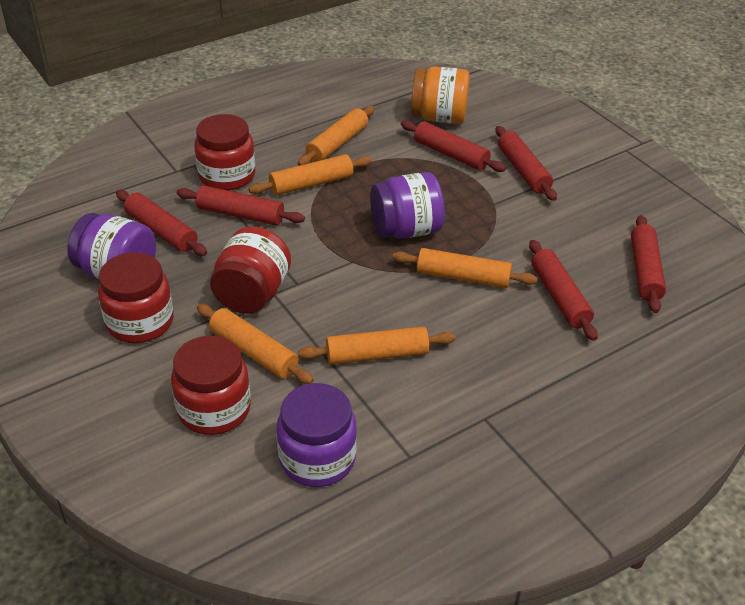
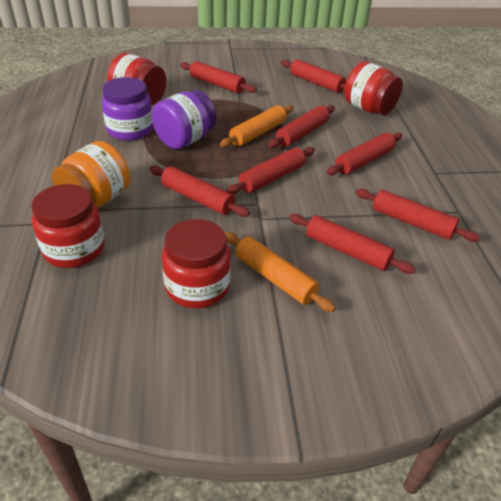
orange rolling pin: [197,304,314,384] [248,154,372,196] [298,106,375,166] [298,326,456,364] [393,248,537,288] = 5 -> [220,105,293,147] [225,232,336,312] = 2
purple jar: [67,213,156,279] [276,383,357,487] [370,172,445,239] = 3 -> [102,77,153,141] [152,90,216,149] = 2
red rolling pin: [116,190,207,256] [177,185,305,225] [401,120,506,172] [496,126,557,201] [529,240,598,341] [631,215,666,313] = 6 -> [150,165,250,217] [180,61,257,93] [226,147,315,194] [268,105,335,148] [281,59,346,93] [289,214,416,274] [326,133,402,175] [355,189,480,242] = 8

